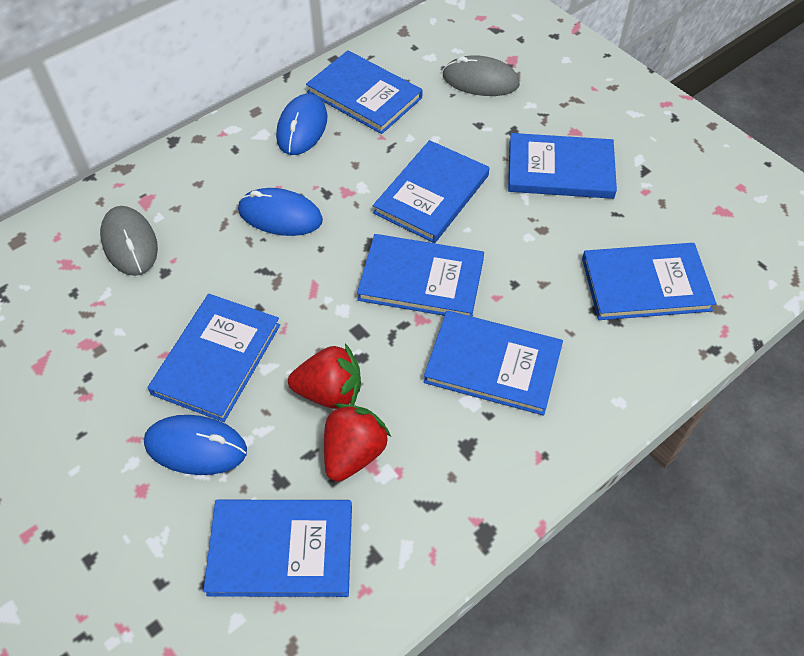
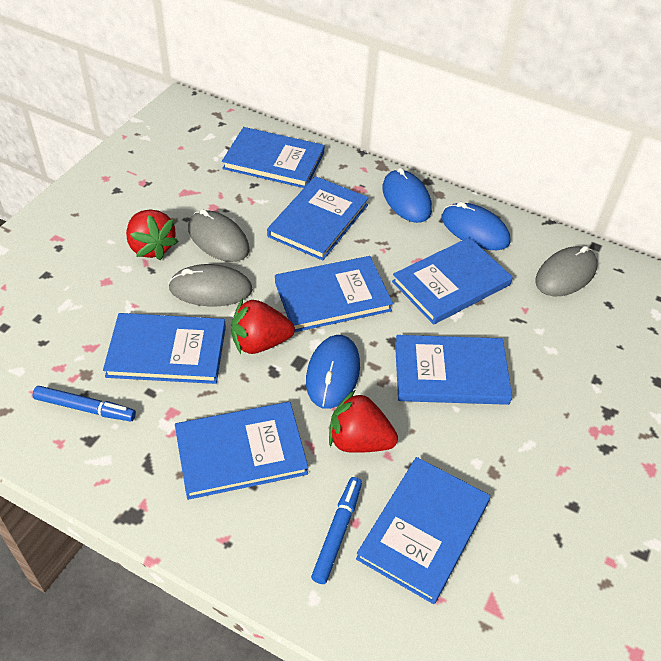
blue marker: none = 0 -> [33,386,136,421] [311,477,362,584] = 2
grey mouse: [100,206,158,276] [443,55,520,96] = 2 -> [168,264,253,306] [188,209,250,262] [535,246,597,296] = 3
red strawberry: [288,344,361,409] [324,403,391,482] = 2 -> [126,210,179,260] [231,298,295,354] [329,390,398,453] = 3

